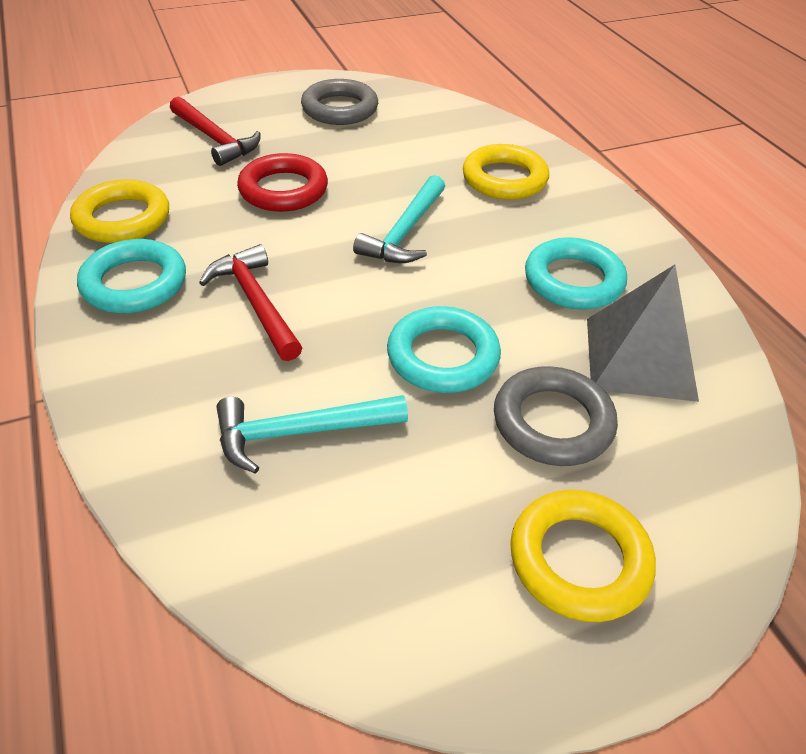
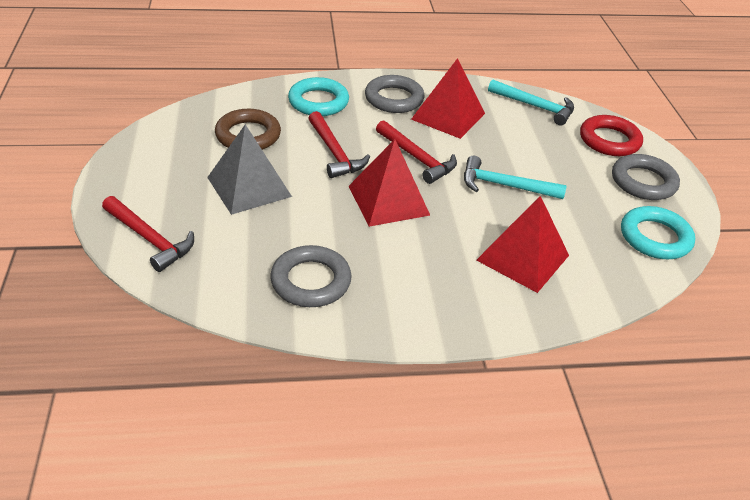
brown ring: none = 0 -> [215,109,281,150] = 1
grey ring: [301,79,378,125] [494,366,618,466] = 2 -> [270,245,352,307] [365,75,424,113] [612,154,680,200] = 3
red hammer: [170,97,261,166] [199,244,303,361] = 2 -> [102,196,194,272] [308,111,370,178] [376,120,457,184] = 3
red pyramid: none = 0 -> [348,139,430,227] [411,58,485,139] [476,196,569,293] = 3
turquoise ring: [77,239,186,313] [387,306,501,393] [525,237,627,310] = 3 -> [288,77,349,116] [621,206,695,259] = 2
yellow ring: [70,179,169,243] [463,144,549,200] [510,490,656,622] = 3 -> none = 0

